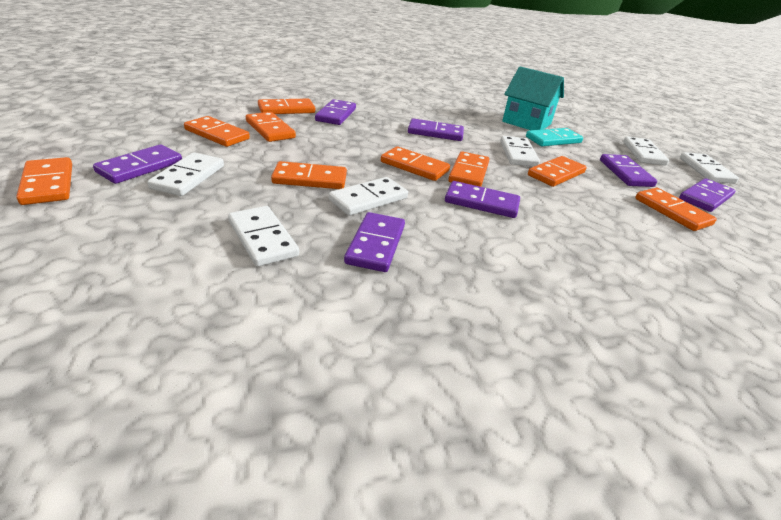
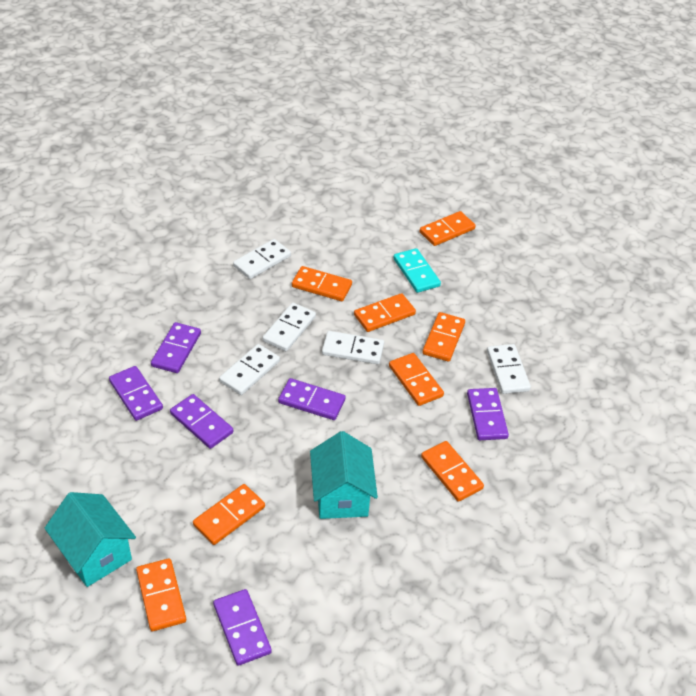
orange domino: [16,157,72,205] [184,116,250,147] [246,112,296,142] [258,99,315,114] [271,161,347,189] [381,146,450,181] [448,151,489,187] [528,156,586,187] [635,187,717,231] = 9 -> [136,558,186,631] [193,484,265,545] [292,266,352,301] [354,293,416,332] [389,353,444,406] [420,211,476,246] [421,441,484,502] [422,312,465,362] = 8
purple domino: [93,145,182,184] [315,99,356,125] [344,212,405,272] [408,118,464,141] [445,181,520,218] [600,154,657,187] [679,178,735,212] = 7 -> [109,366,163,421] [151,322,201,373] [170,394,233,449] [213,589,272,666] [278,378,346,420] [467,388,509,440] = 6
turquoise house: [502,66,564,130] = 1 -> [45,492,136,587] [310,431,378,519] = 2
white domino: [147,152,224,196] [228,206,299,267] [329,177,408,216] [500,136,540,167] [623,136,669,166] [680,152,739,184] = 6 -> [219,344,280,395] [233,239,291,279] [263,303,316,351] [322,331,384,364] [487,344,531,394] = 5

